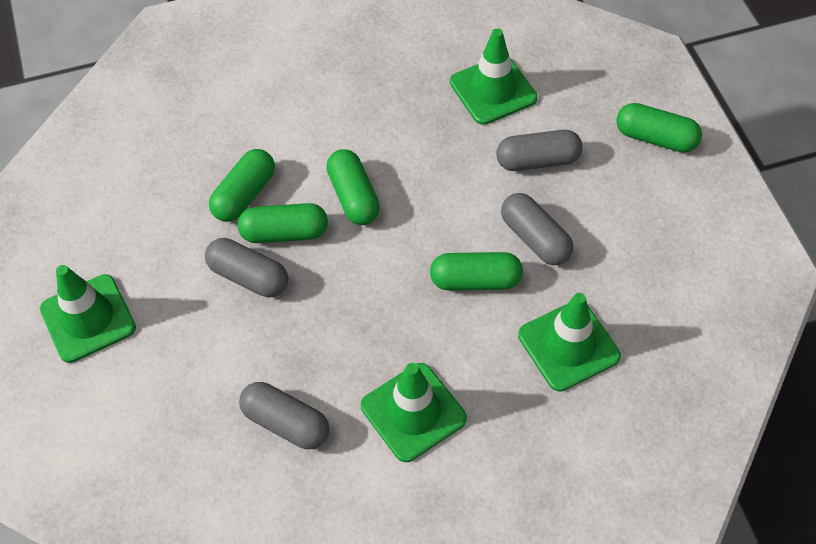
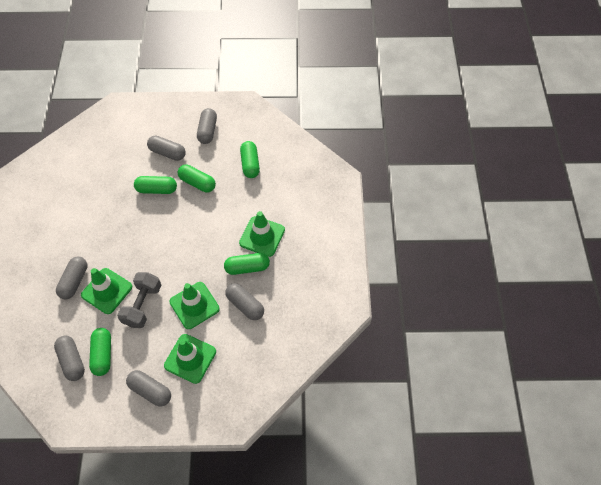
grey capsule: [205,238,288,297] [239,382,329,449] [496,130,583,171] [501,193,573,265] = 4 -> [54,335,85,381] [56,257,88,299] [126,370,171,407] [147,136,186,161] [197,108,217,144] [225,283,264,320] = 6
grey dumbbell: none = 0 -> [117,272,161,328] = 1

